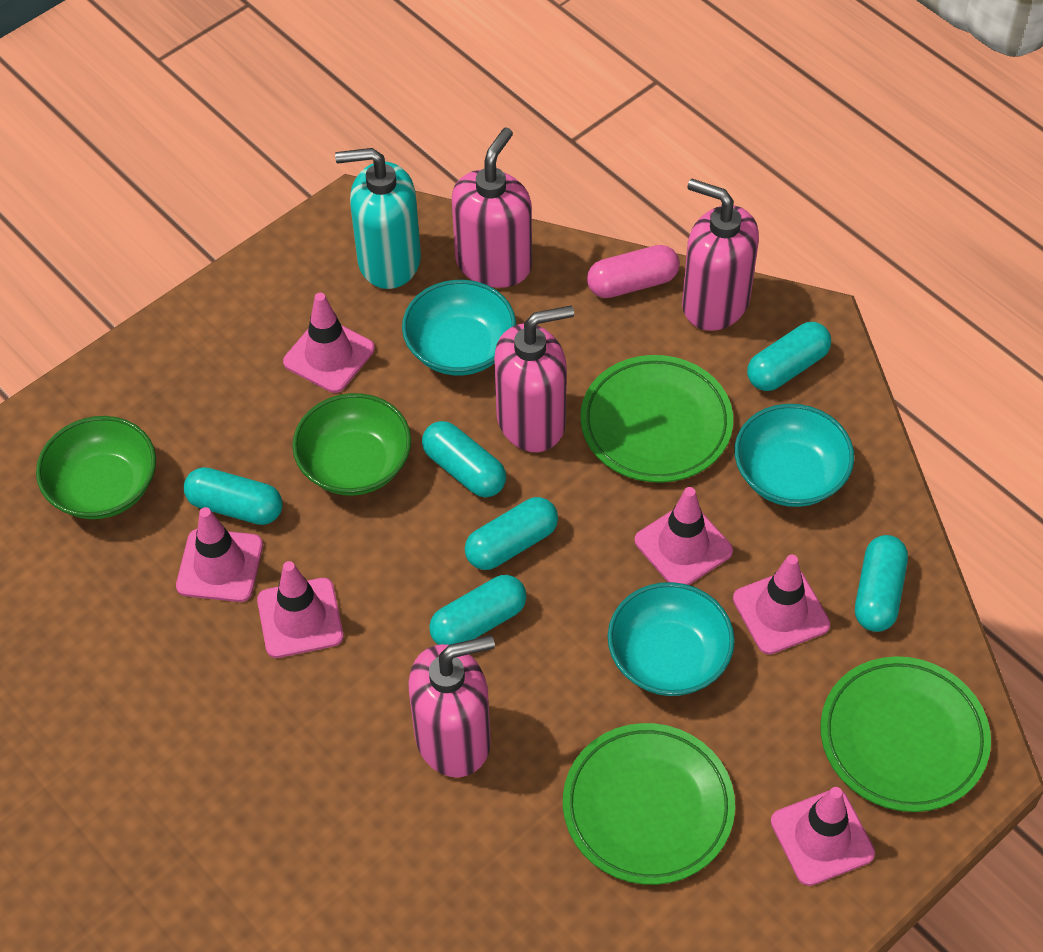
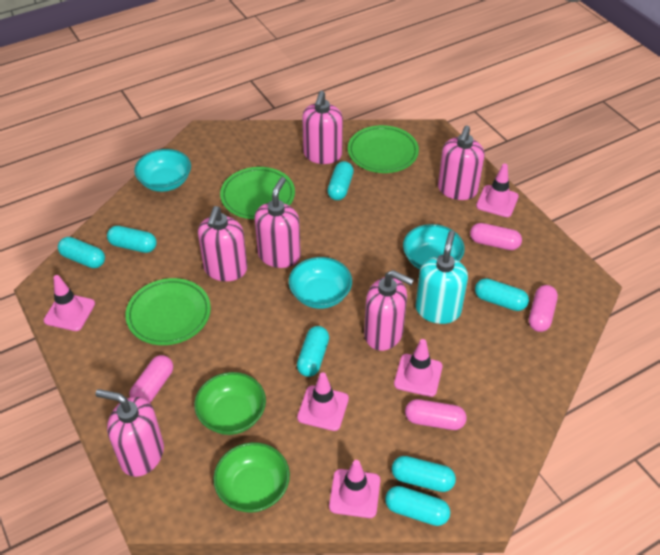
pink capsule: [587,245,680,298] = 1 -> [129,355,173,403] [405,399,467,430] [470,223,522,250] [529,285,558,332] = 4
pink soap dispenser: [408,635,495,777] [452,128,532,288] [494,305,574,452] [682,179,759,331] = 4 -> [96,389,164,477] [198,206,248,281] [254,177,301,268] [302,91,343,164] [364,270,414,351] [438,126,485,200] = 6
pink traffic cone: [176,507,263,602] [257,561,344,658] [283,293,375,393] [635,487,733,585] [733,555,830,655] [771,787,875,886] = 6 -> [44,275,95,331] [297,372,349,431] [329,460,380,518] [394,339,443,397] [476,164,519,217] = 5
turquoise capsule: [184,467,283,525] [422,421,506,497] [429,575,527,645] [465,497,558,570] [747,322,831,391] [855,535,908,632] = 6 -> [58,237,105,268] [107,226,157,253] [297,326,329,377] [327,161,354,200] [385,486,450,526] [392,456,456,492] [475,278,529,311] = 7

